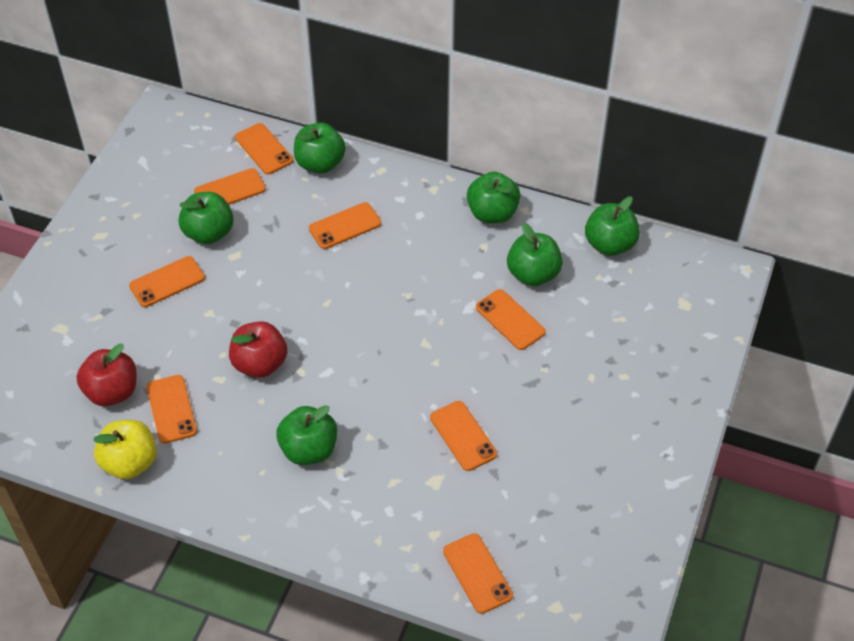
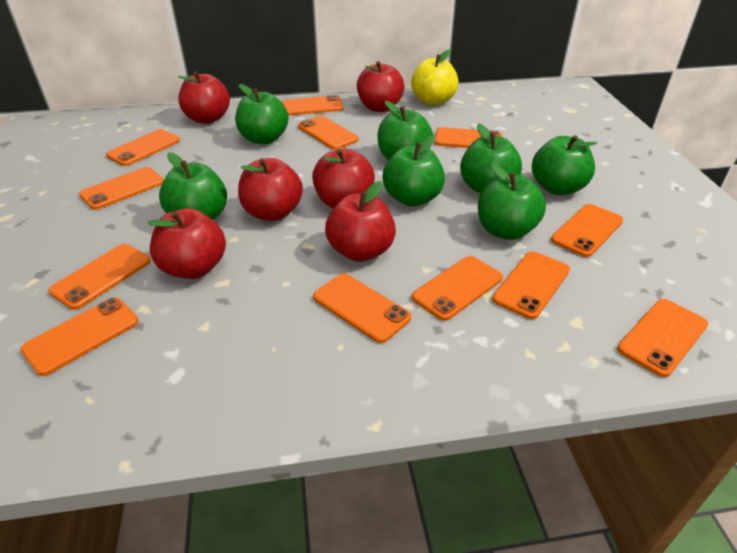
green apple: [179,192,234,244] [276,405,337,465] [294,122,346,173] [467,172,520,224] [507,223,563,286] [585,196,640,256] = 6 -> [159,152,227,220] [235,84,289,144] [378,101,433,160] [383,135,445,206] [460,123,522,193] [478,163,546,240] [532,135,597,195] = 7
orange phone: [129,256,205,307] [147,375,197,444] [194,168,266,205] [235,123,293,174] [309,202,381,249] [430,401,497,471] [443,533,513,614] [476,289,546,350] = 8 -> [21,297,139,376] [49,244,151,310] [79,167,164,210] [106,129,180,166] [282,95,343,115] [298,116,359,150] [313,274,411,343] [412,256,503,321] [435,127,502,148] [492,251,570,319] [551,204,623,257] [617,299,708,377] = 12
red apple: [77,344,137,406] [229,321,287,378] = 2 -> [148,208,226,279] [178,71,230,124] [238,158,303,221] [312,149,375,209] [325,181,396,262] [357,61,404,112] = 6

